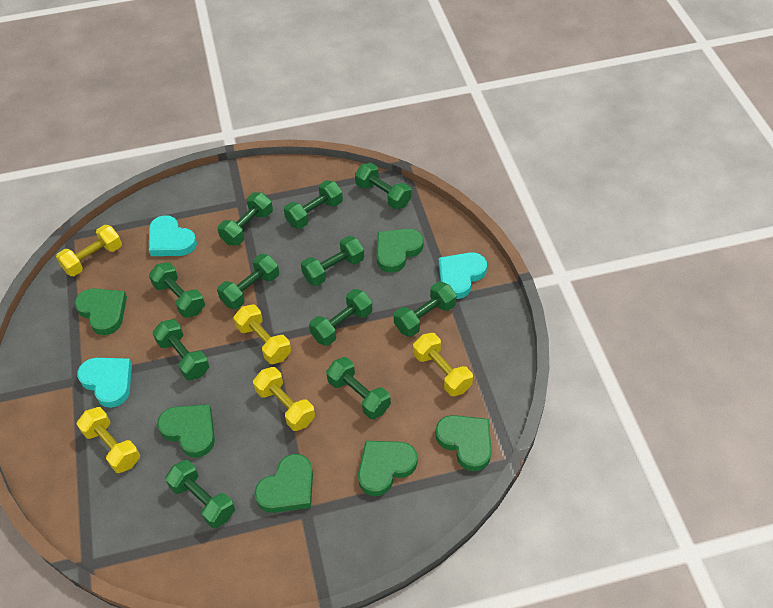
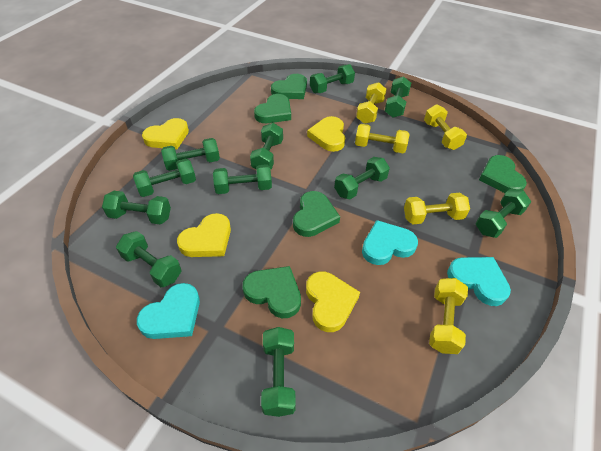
green heart: [75,288,127,335] [157,404,215,457] [254,454,313,513] [358,441,417,496] [377,229,424,273] [435,415,492,471] = 6 -> [243,266,301,318] [254,94,291,123] [271,74,307,99] [293,191,340,237] [479,155,527,193] = 5
yellow heart: none = 0 -> [142,118,189,149] [177,213,231,257] [306,271,360,332] [307,116,345,152] = 4

